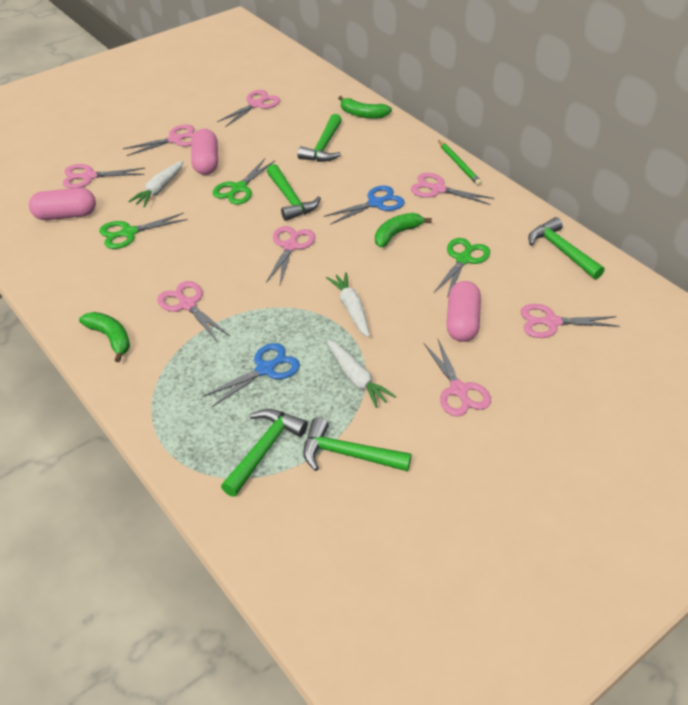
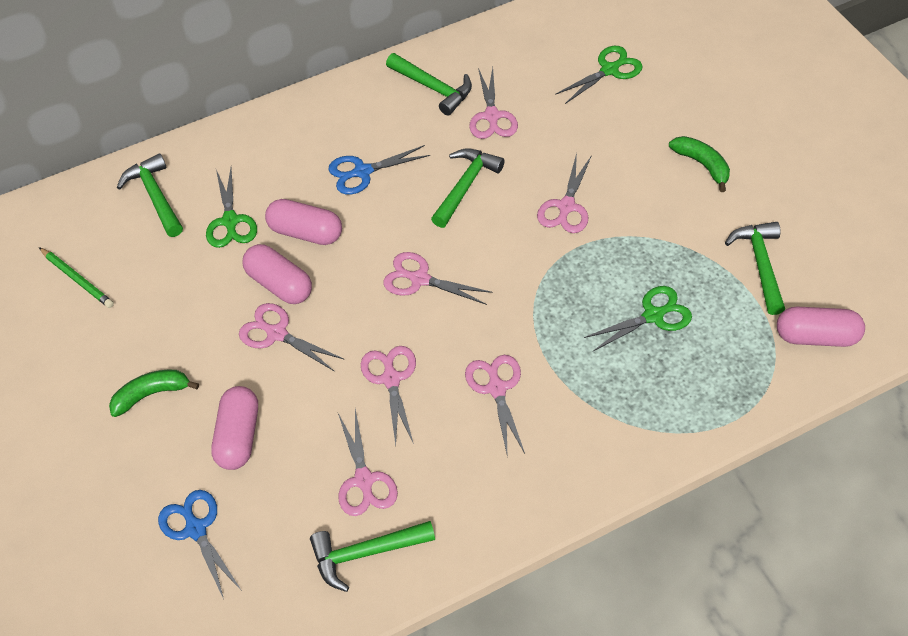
green banana: [79,312,130,362] [338,96,392,119] [375,213,432,247] = 3 -> [109,370,199,417] [669,136,730,192] = 2
pink capsule: [29,188,96,220] [191,129,218,175] [446,281,481,342] = 3 -> [211,386,258,470] [243,244,312,304] [265,199,342,245] [777,307,865,347] = 4
pink scissors: [63,164,145,188] [123,125,194,156] [157,281,230,341] [217,90,280,127] [266,226,316,284] [411,173,494,205] [424,339,491,416] [521,304,620,338] = 8 -> [239,303,345,372] [338,409,398,516] [361,346,416,445] [383,252,492,305] [465,355,525,453] [469,68,518,139] [537,153,592,233] = 7
white carrot: [128,161,184,207] [326,272,370,337] [326,339,396,408] = 3 -> none = 0

